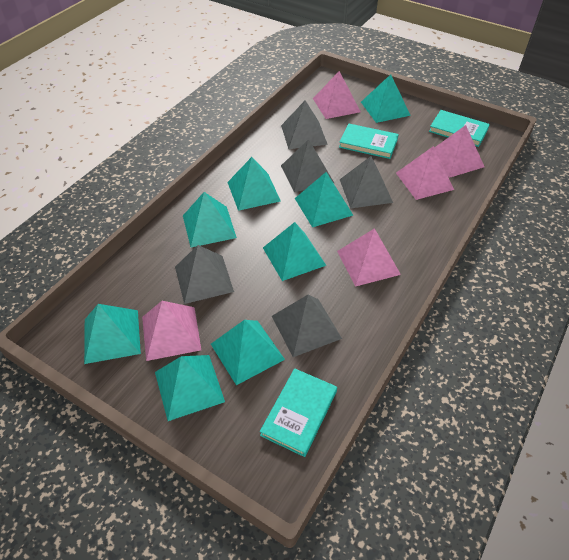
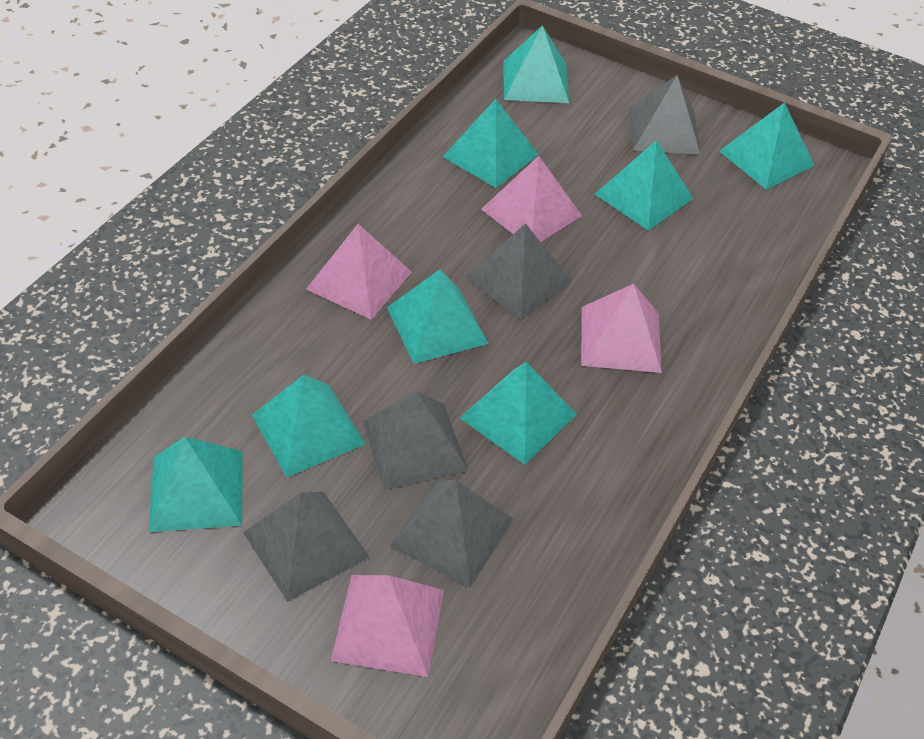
pink pyramid: [142,301,201,361] [313,71,361,119] [337,228,401,287] [396,146,454,200] [434,125,484,178] = 5 -> [306,224,412,320] [331,575,444,677] [481,156,582,242] [581,284,662,373] = 4
turquoise book: [260,368,337,457] [339,123,399,159] [429,110,490,147] = 3 -> none = 0

